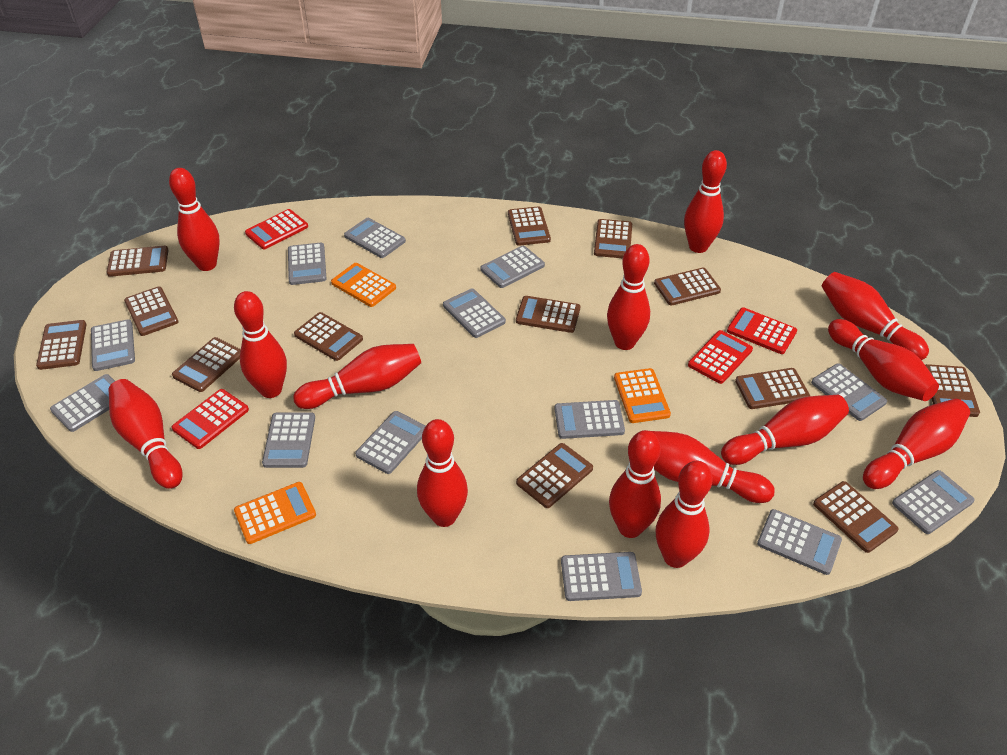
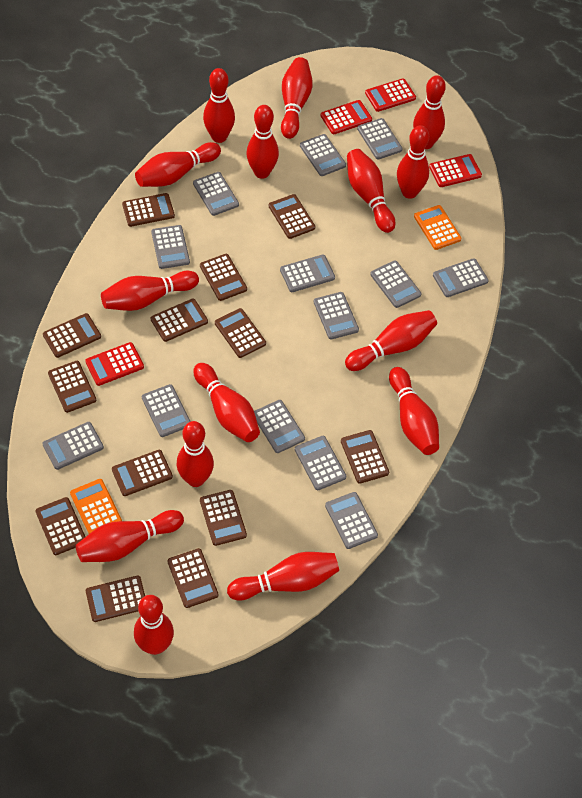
orange calculator: [234,482,316,544] [331,263,396,307] [614,368,671,423] = 3 -> [70,479,122,534] [414,205,461,250] = 2
red bowling pin: [108,379,182,489] [169,168,220,271] [234,291,287,398] [293,344,421,409] [417,419,468,527] [607,244,650,350] [609,430,661,538] [642,430,775,503] [656,461,713,568] [684,150,727,253] [721,395,849,465] [822,272,929,360] [828,319,939,401] [863,399,970,489] = 14 -> [76,510,184,562] [101,271,199,311] [134,595,174,655] [135,142,221,187] [177,421,214,487] [193,363,260,442] [203,68,235,143] [227,552,339,601] [247,105,279,179] [281,57,312,139] [345,310,437,371] [347,149,395,233] [389,367,439,455] [397,125,429,199] [413,75,446,149] = 15

